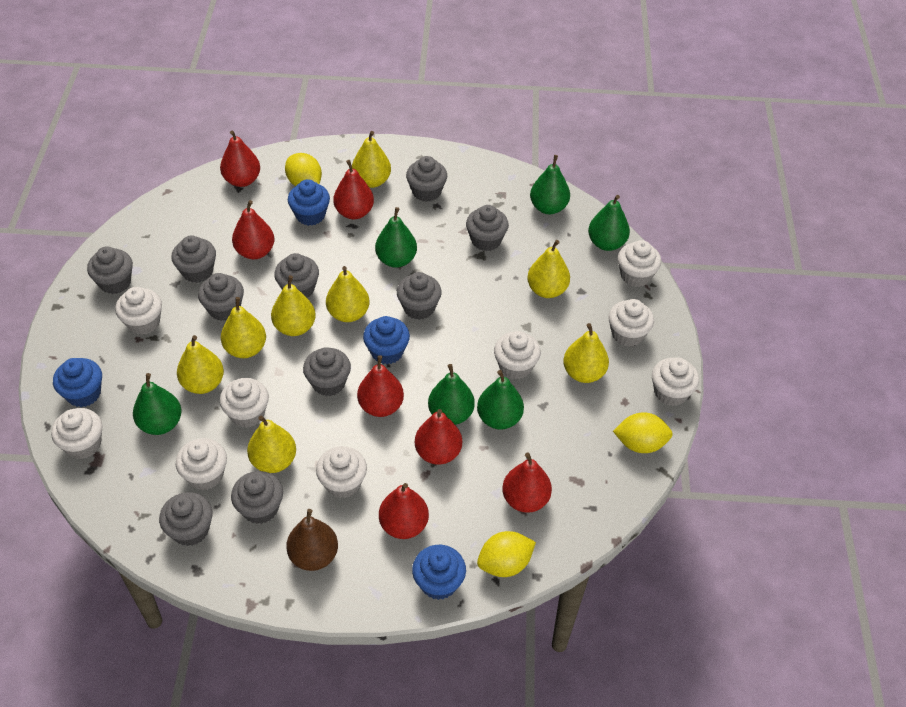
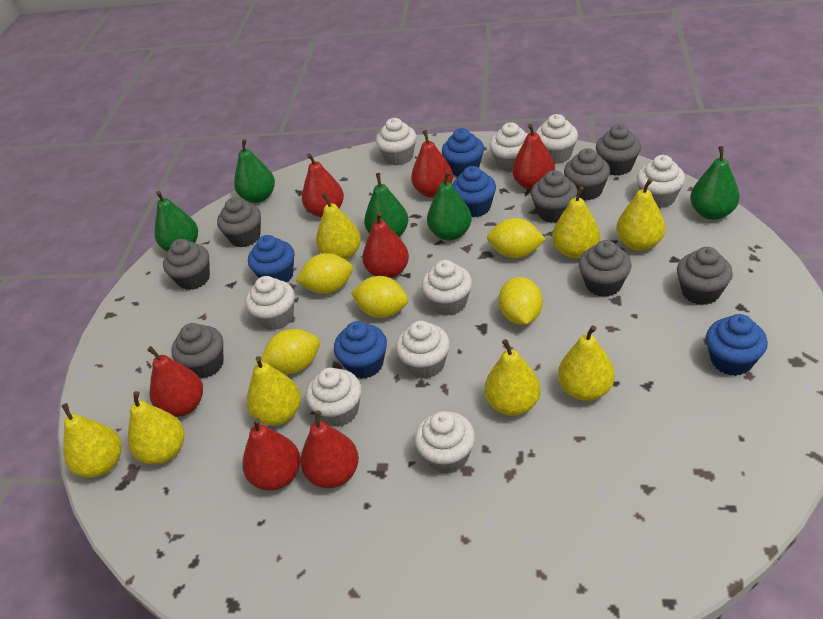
blue cupcake: [53,358,102,407] [288,179,330,226] [363,316,410,364] [412,545,466,600] = 4 -> [248,235,294,282] [334,321,387,379] [442,128,484,177] [452,166,496,218] [706,314,768,376] = 5
brown pear: [286,509,338,571] = 1 -> none = 0
green pear: [133,373,182,435] [375,207,417,268] [428,364,475,425] [477,370,524,430] [530,155,570,214] [588,195,630,251] = 6 -> [155,191,198,251] [234,139,275,203] [364,173,408,237] [427,171,472,240] [690,146,740,220] = 5
grey cupcake: [87,247,133,294] [159,492,212,546] [172,235,216,283] [198,273,244,321] [231,471,283,524] [274,253,319,298] [303,347,351,396] [397,272,442,320] [406,156,447,202] [466,205,509,251] = 10 -> [163,239,210,290] [171,323,224,379] [217,197,261,247] [531,170,578,223] [564,148,610,200] [579,240,632,297] [596,124,641,176] [677,247,733,305] = 8
yellow lemon: [285,153,322,186] [477,531,536,577] [613,412,673,453] = 3 -> [261,329,320,374] [296,253,353,294] [351,276,408,318] [487,218,545,258] [499,277,543,325] = 5

